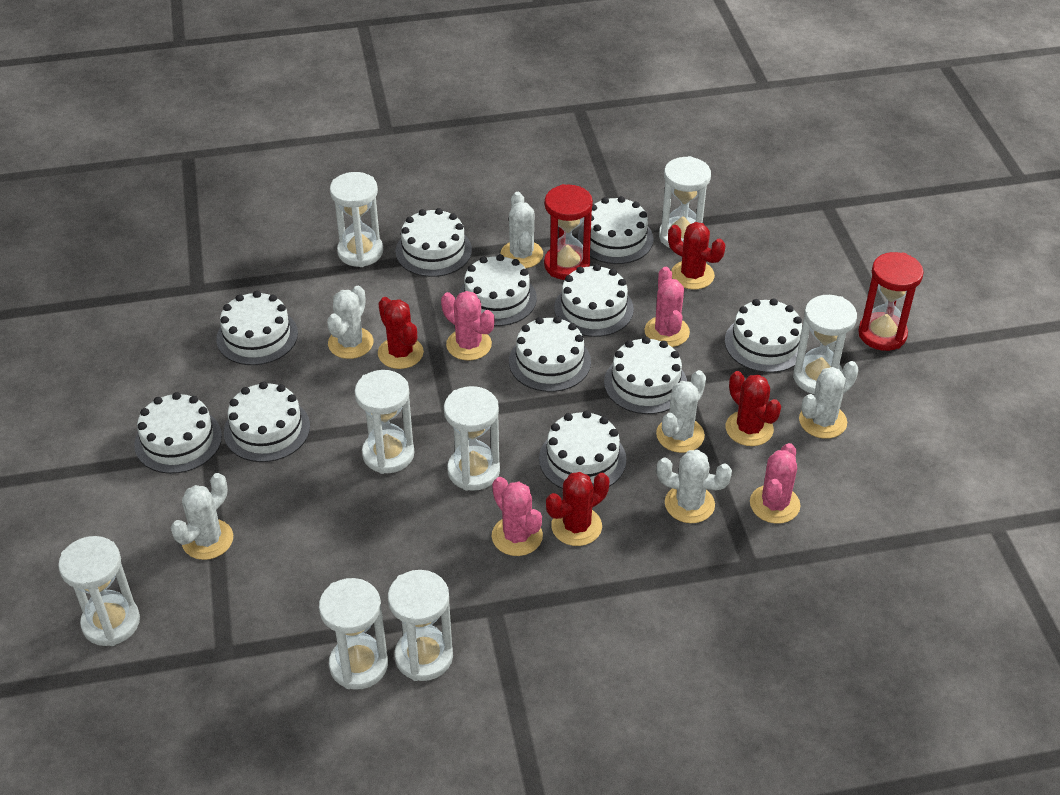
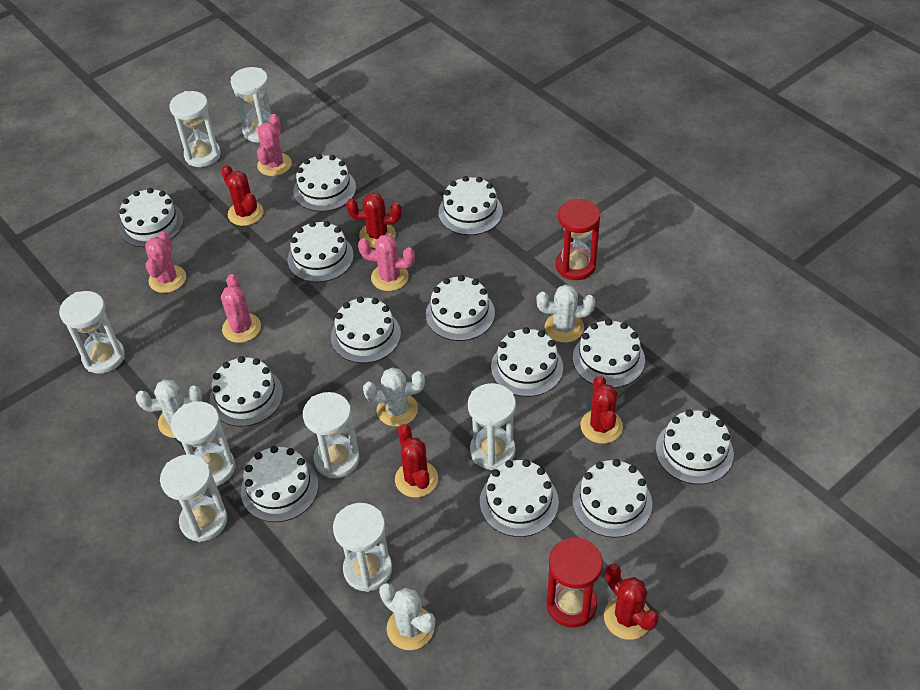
red cactus: [378,297,424,369] [546,472,609,546] [668,222,725,289] [726,371,781,446] = 4 -> [221,165,263,226] [346,192,402,248] [395,424,438,498] [580,375,623,444] [604,564,659,640] = 5
white cactus: [171,473,233,560] [327,286,373,359] [500,192,543,268] [656,370,706,453] [656,450,732,523] [799,361,859,439] = 6 -> [136,379,202,438] [363,367,425,427] [379,583,435,650] [536,284,595,343] = 4
white cake: [134,392,222,474] [216,291,298,365] [224,382,310,462] [395,208,472,277] [459,254,537,326] [509,316,591,392] [539,411,626,489] [554,264,634,337] [578,196,654,264] [604,337,687,414] [725,298,802,373] = 11 -> [119,188,184,247] [210,356,283,427] [241,446,319,522] [288,221,354,282] [293,154,356,212] [331,297,401,363] [426,275,495,341] [438,176,503,235] [480,459,559,537] [491,327,563,397] [572,459,652,538] [573,319,645,388] [656,409,734,484] = 13

